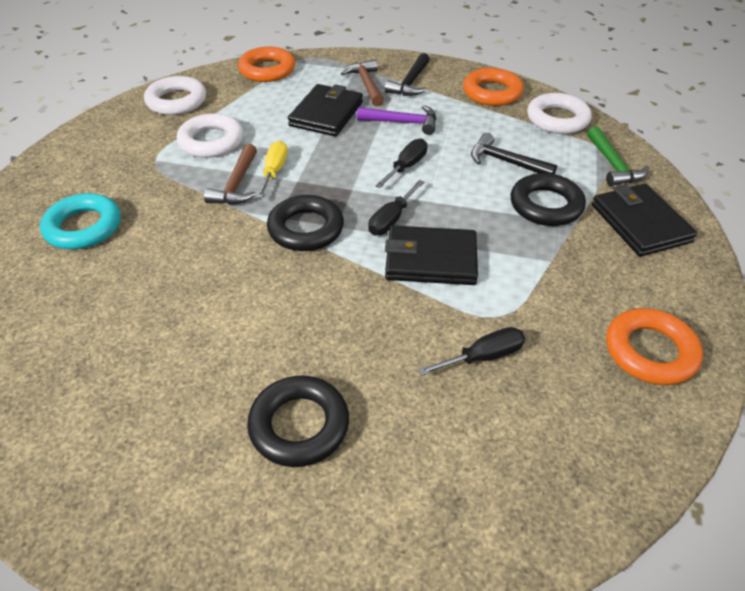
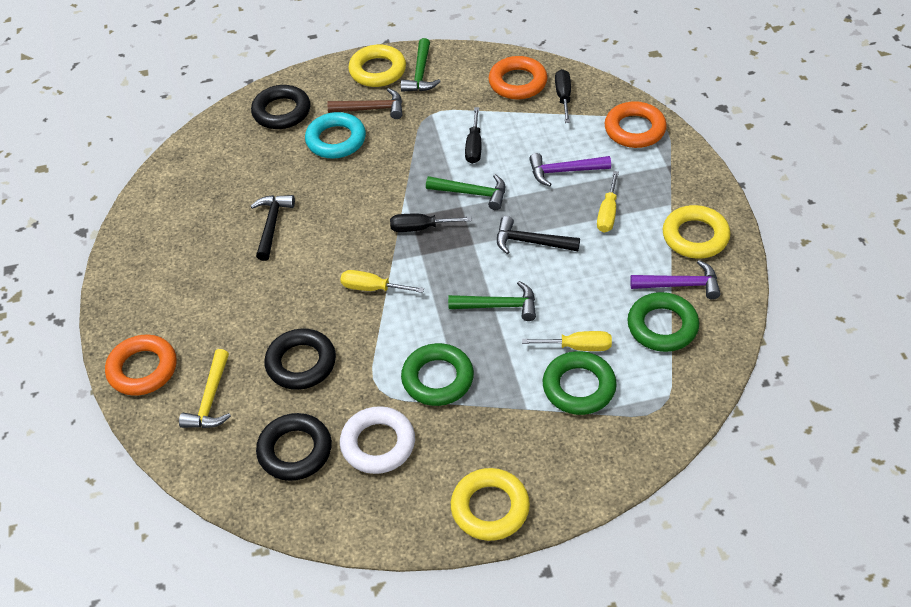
black wallet: [288,84,363,136] [385,226,478,285] [592,184,697,256] = 3 -> none = 0
brown hammer: [204,144,257,205] [341,59,384,106] = 2 -> [327,88,402,119] = 1
green hammer: [587,126,649,186] = 1 -> [401,38,441,92] [426,174,505,210] [448,281,536,321] = 3
green ring: none = 0 -> [401,343,474,406] [543,351,617,415] [627,292,699,352] = 3
purple hammer: [357,105,436,135] = 1 -> [529,153,611,187] [630,260,721,300] = 2
white ring: [144,76,206,115] [177,113,243,158] [527,93,592,134] = 3 -> [340,406,415,474] = 1
yellow hammer: none = 0 -> [179,349,231,428] = 1
yellow ring: none = 0 -> [348,44,406,87] [451,468,530,541] [663,205,730,258] = 3
yellow screwdriver: [256,141,288,198] = 1 -> [340,270,424,293] [522,331,612,351] [597,171,619,232] = 3

